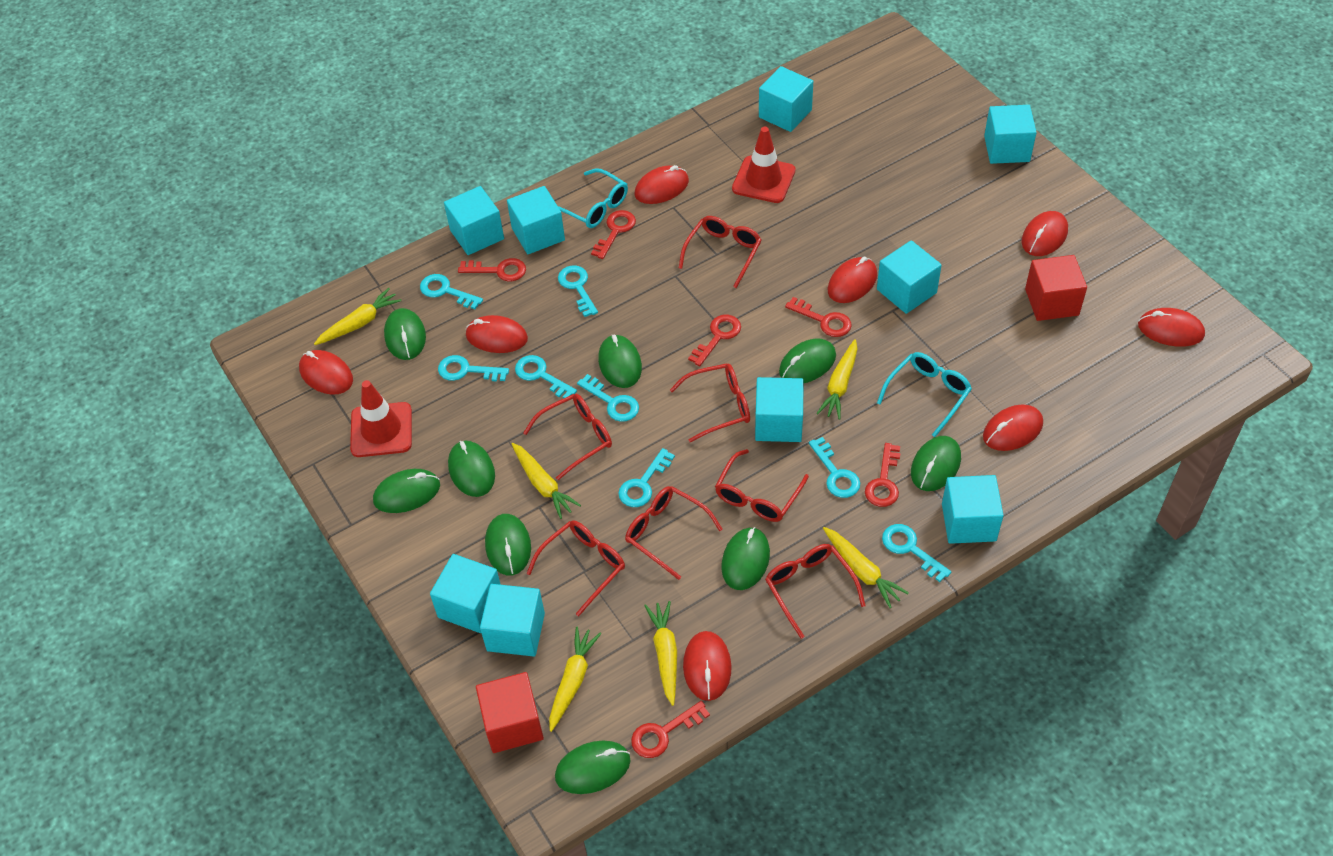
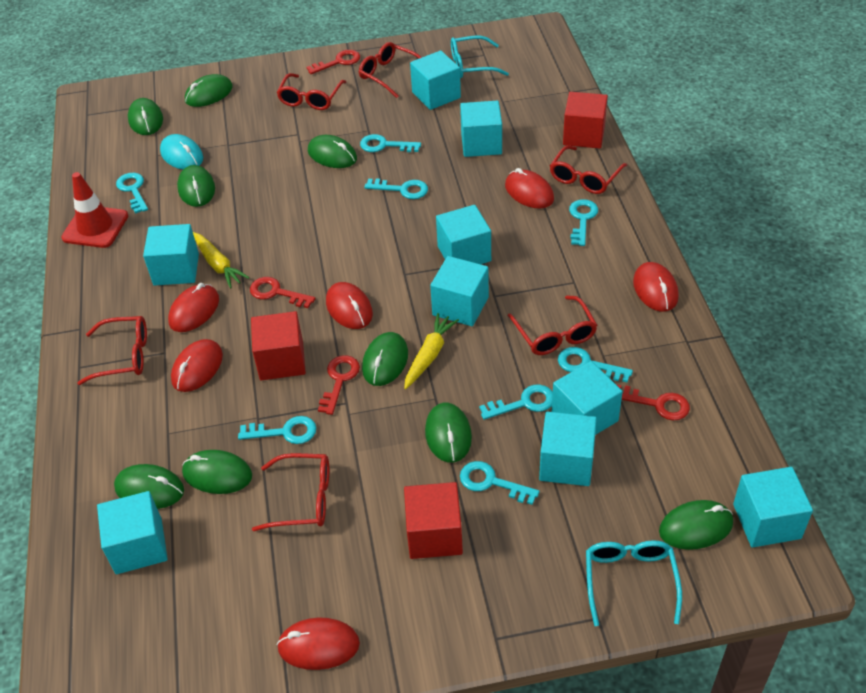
red cube: [476,672,544,753] [1025,255,1087,321] = 2 -> [251,311,306,380] [404,482,463,559] [563,92,608,149] = 3
red glasses: [523,394,612,480] [527,520,625,616] [625,486,723,580] [670,363,750,442] [679,216,761,288] [715,449,809,522] [765,544,866,639] = 7 -> [77,316,147,385] [252,453,329,531] [276,73,346,110] [359,42,422,98] [508,295,597,355] [550,145,627,194] = 6
red key: [458,258,526,281] [591,210,636,259] [631,701,710,758] [688,315,741,366] [785,297,852,337] [865,443,901,507] = 6 -> [250,277,316,308] [306,50,360,74] [318,355,360,415] [616,384,690,420] = 4
red mouse: [299,350,353,395] [466,315,528,353] [634,165,689,204] [683,631,732,701] [827,257,877,303] [983,404,1043,451] [1022,211,1068,256] [1138,308,1205,347] = 8 -> [168,283,219,332] [171,339,223,392] [277,617,360,670] [326,282,373,329] [505,168,554,209] [633,262,679,312] = 6
red traffic cone: [350,380,412,457] [732,127,796,203] = 2 -> [61,172,128,248] = 1
turquoise mouse: none = 0 -> [160,134,203,170] = 1
yellow carrot: [314,288,401,345] [512,443,581,519] [549,627,601,732] [644,601,677,706] [817,339,857,420] [823,527,909,608] = 6 -> [193,232,250,288] [404,313,459,389] = 2

